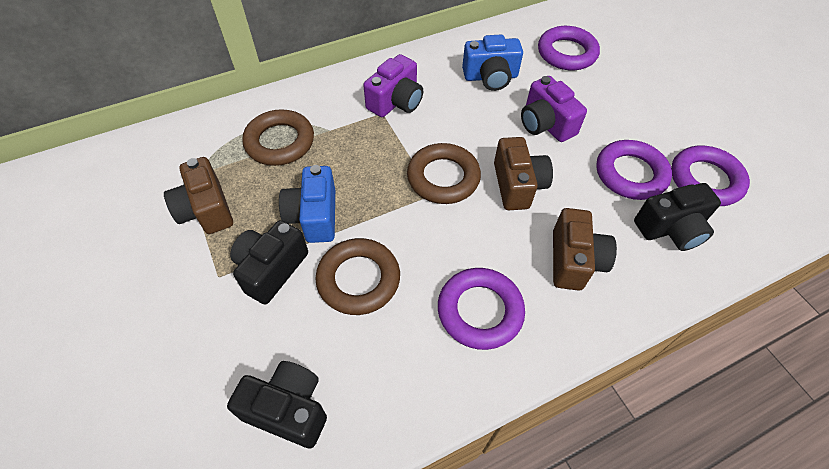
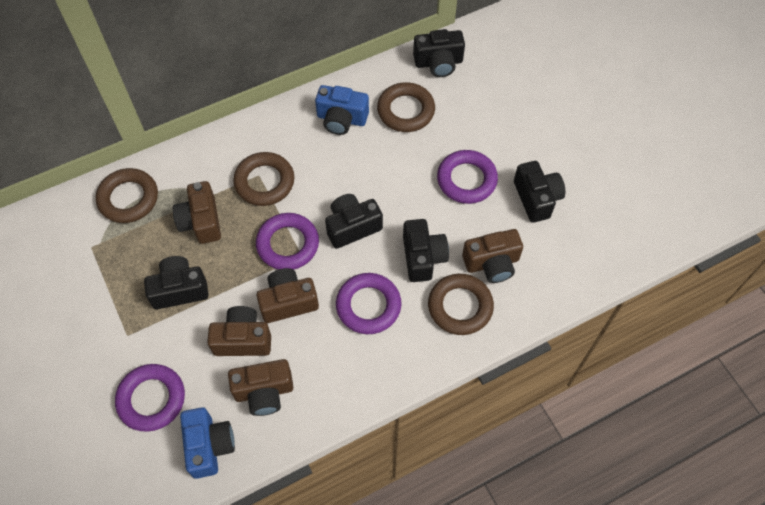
black camera: [227,361,327,449] [230,220,308,304] [634,183,721,251] = 3 -> [144,256,209,309] [325,194,383,249] [403,219,449,282] [413,29,465,77] [514,161,565,223] = 5
brown camera: [164,157,233,234] [494,137,553,210] [553,208,617,291] = 3 -> [173,181,221,244] [207,306,271,356] [228,359,293,416] [257,268,319,323] [462,229,523,283] = 5
brown ring: [242,109,314,166] [315,238,400,315] [407,143,481,204] = 3 -> [96,168,158,223] [233,152,294,206] [377,82,435,132] [428,274,494,335] = 4
purple camera: [363,54,423,117] [521,76,587,142] = 2 -> none = 0

